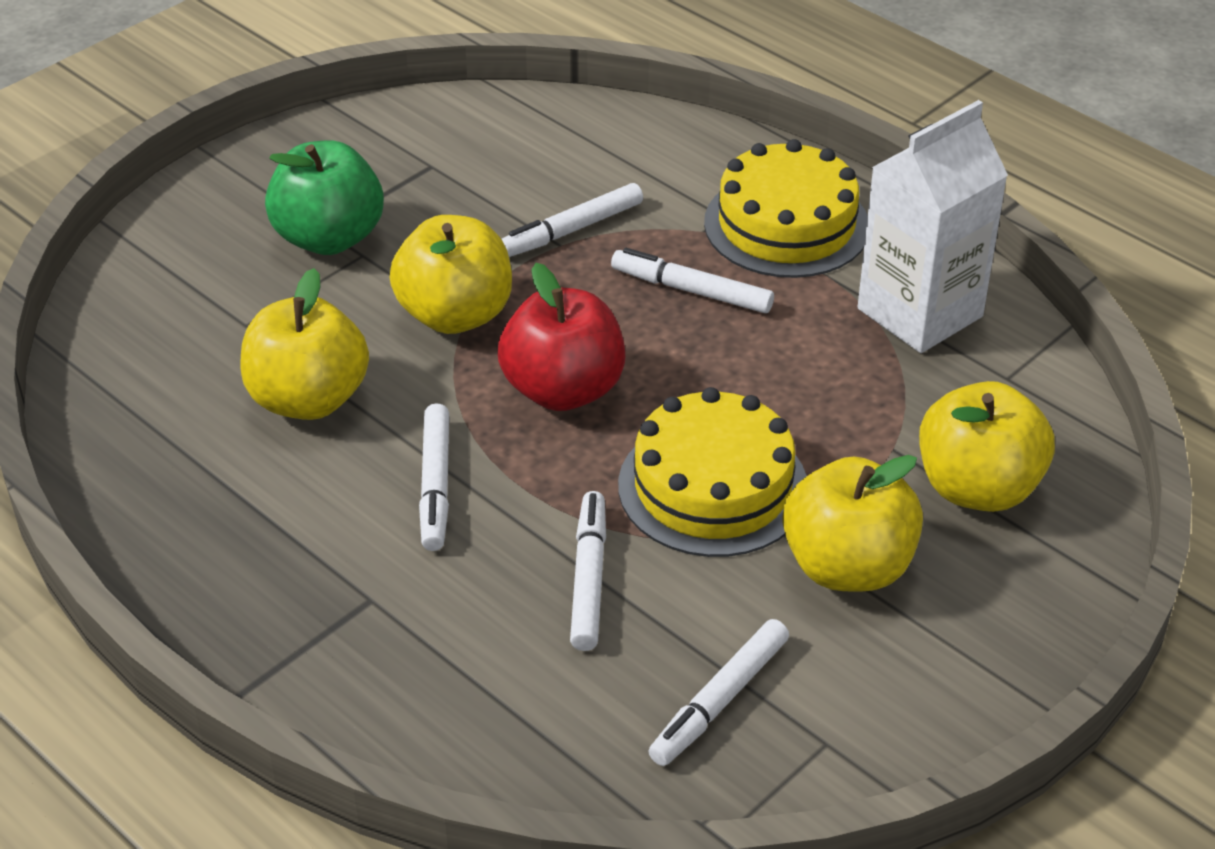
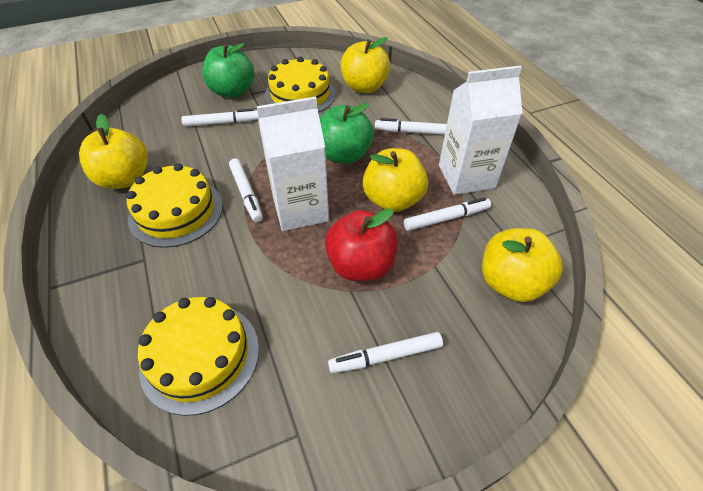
green apple: [265,140,384,255] = 1 -> [202,43,255,98] [319,103,374,164] = 2
white carton: [858,100,1008,353] = 1 -> [257,97,329,231] [439,66,523,195] = 2
yellow cake: [618,387,807,557] [704,139,868,278] = 2 -> [126,163,223,248] [138,297,259,416] [264,57,336,112] = 3

